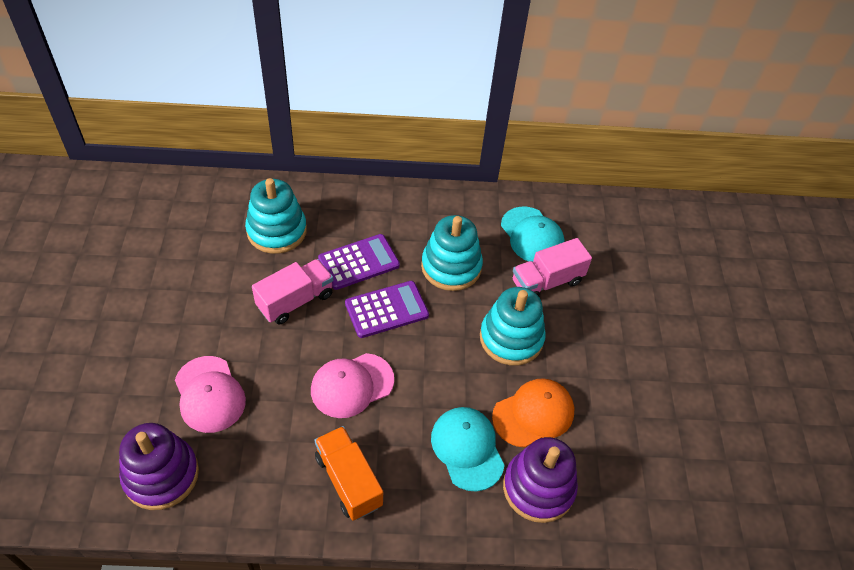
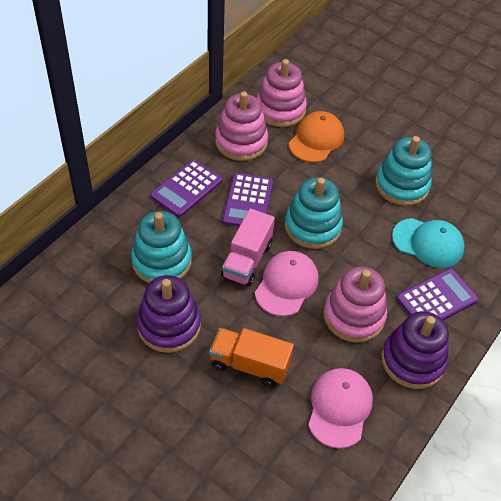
pink stacking toy: none = 0 -> [215,91,268,161] [257,59,307,127] [324,267,387,343] = 3
pink truck: [252,259,333,325] [512,238,592,296] = 2 -> [221,209,275,286] = 1
purple calculator: [318,234,400,290] [345,281,429,338] = 2 -> [151,159,222,217] [223,173,273,227] [397,269,478,320] = 3
turquoise cap: [431,407,505,492] [501,207,565,262] = 2 -> [392,218,465,268] = 1

